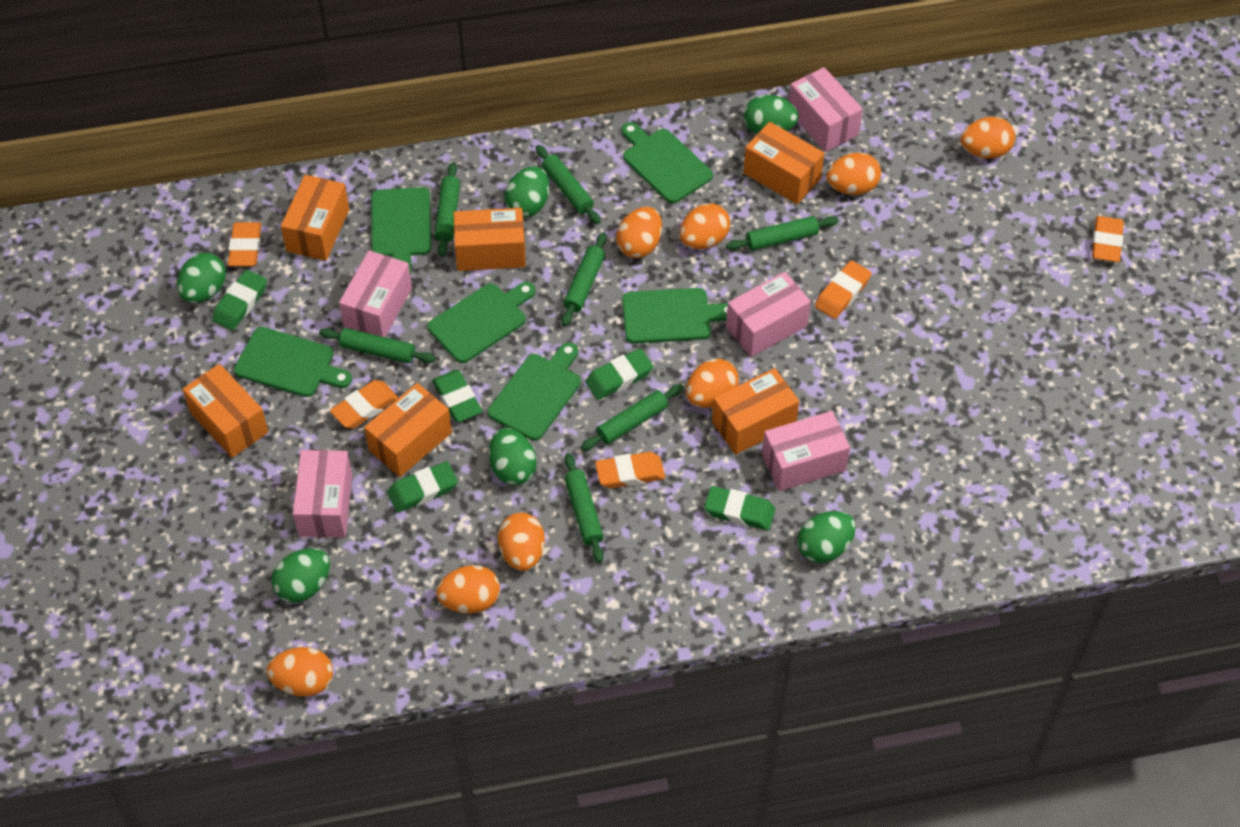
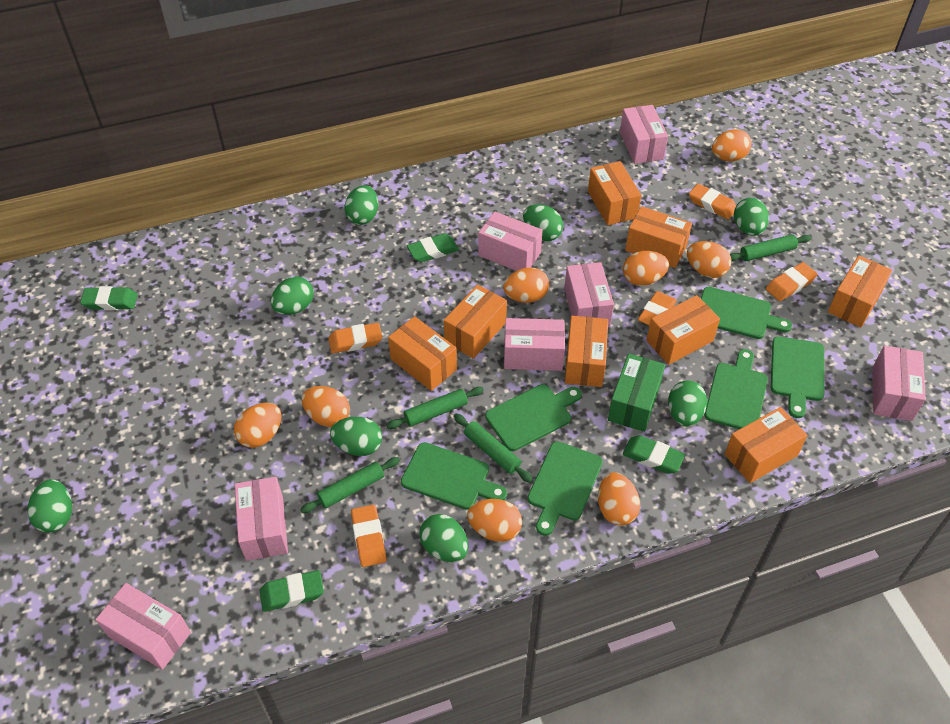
green box: none = 0 -> [608,354,665,432] = 1
green egg: [177,253,226,303] [271,548,330,603] [489,428,537,485] [504,166,550,218] [744,95,799,134] [798,511,856,563] = 6 -> [28,479,72,533] [271,276,314,315] [330,417,382,456] [344,185,378,225] [419,514,468,562] [523,204,563,241] [668,380,707,427] [734,198,769,236] = 8
green eraser: [212,270,267,330] [387,462,458,512] [432,370,482,422] [585,349,653,400] [704,486,775,530] = 5 -> [80,286,138,310] [260,570,324,612] [407,233,459,262] [623,435,685,474] = 4
green rolling pin: [319,328,435,363] [435,162,460,257] [536,145,601,224] [561,232,607,326] [564,453,604,563] [581,384,684,451] [726,216,839,250] = 7 -> [300,457,400,513] [387,387,484,429] [454,413,533,482] [730,234,811,261] = 4
orange box: [182,364,269,458] [281,175,349,261] [364,383,452,477] [454,208,526,271] [712,368,799,455] [743,122,824,204] = 6 -> [388,316,457,391] [444,285,507,359] [565,316,608,387] [588,161,641,225] [625,206,692,268] [646,295,720,365] [725,407,808,483] [828,255,892,327] = 8
pink box: [293,450,352,538] [339,250,412,337] [726,272,811,357] [762,411,850,491] [789,67,863,152] = 5 -> [95,583,191,670] [235,477,288,561] [478,211,543,271] [504,318,565,371] [564,262,614,327] [620,105,668,164] [872,346,926,421] = 7

